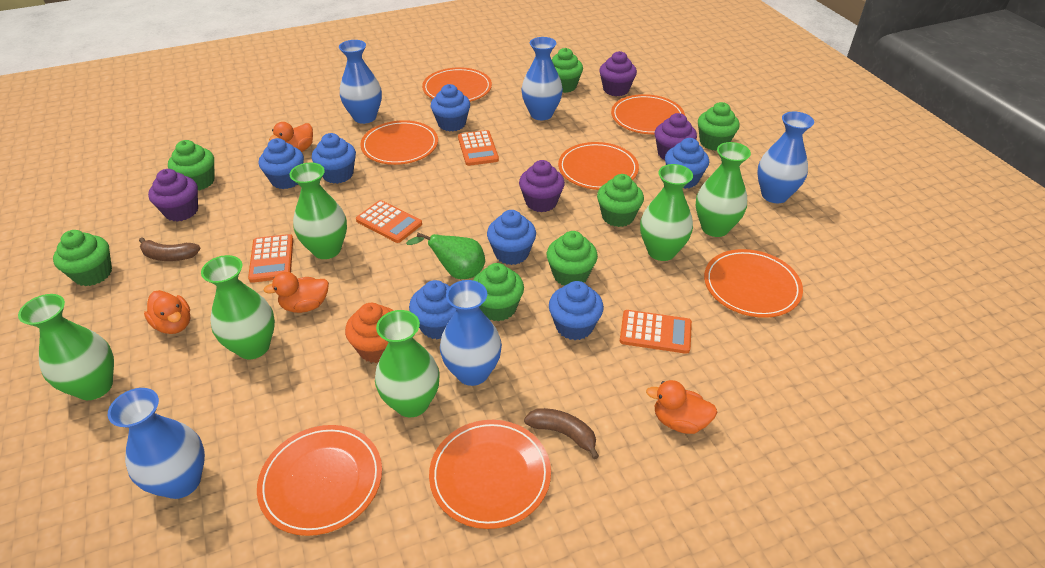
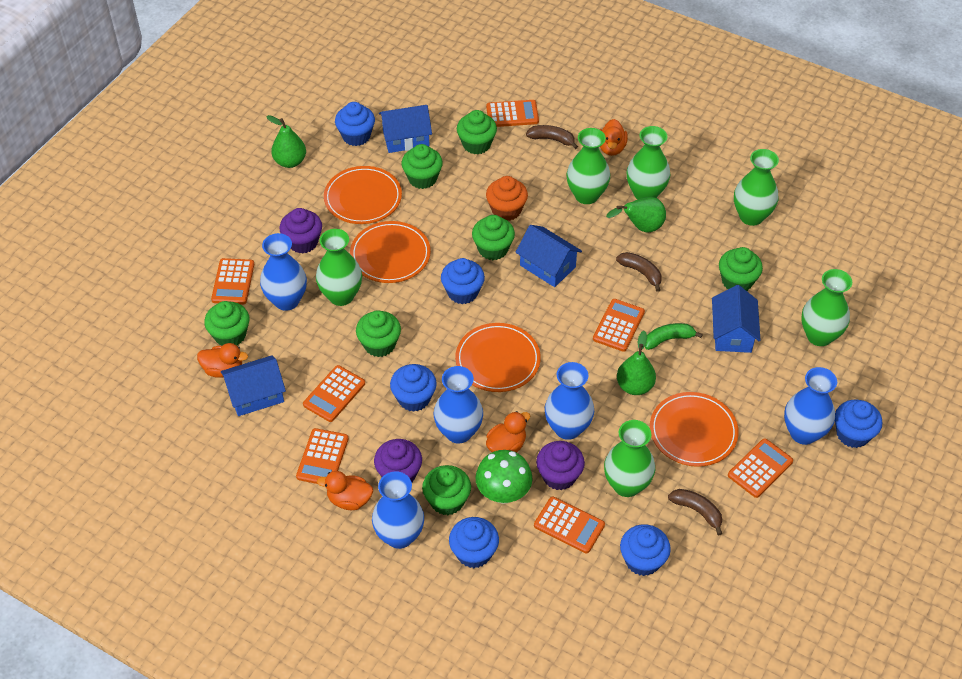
blue cupcake: [259,138,304,189] [312,133,356,184] [409,280,456,340] [431,84,470,132] [487,210,536,265] [549,281,604,340] [665,138,709,189] = 7 -> [335,102,375,146] [390,364,437,412] [441,258,485,304] [449,517,499,568] [620,524,671,576] [835,400,882,448] = 6
blue house: none = 0 -> [221,355,286,416] [379,105,432,153] [515,225,582,287] [712,285,761,353] = 4
brown banana: [139,238,201,261] [524,408,599,459] = 2 -> [526,125,578,149] [616,252,662,292] [668,489,722,536] = 3
green banana: none = 0 -> [645,323,703,350] = 1
green mushroom: none = 0 -> [475,450,533,504] = 1
green pear: [406,233,485,279] = 1 -> [266,115,306,168] [606,197,666,233] [617,331,656,395] = 3
orange calculator: [248,234,293,283] [356,200,422,243] [458,130,499,166] [620,310,692,354] = 4 -> [211,258,254,305] [296,428,349,484] [303,365,365,422] [486,100,539,127] [534,497,605,553] [593,299,645,352] [728,438,793,498] = 7
orange plate: [257,425,382,536] [360,120,438,165] [422,67,492,102] [429,420,551,529] [558,142,639,190] [611,94,685,134] [704,249,803,318] = 7 -> [324,166,402,224] [350,221,431,283] [455,323,541,392] [650,392,739,467] = 4
purple cupcake: [148,169,198,222] [519,160,565,212] [599,51,637,96] [655,113,697,160] = 4 -> [279,208,322,254] [374,439,422,482] [536,441,585,490] = 3

